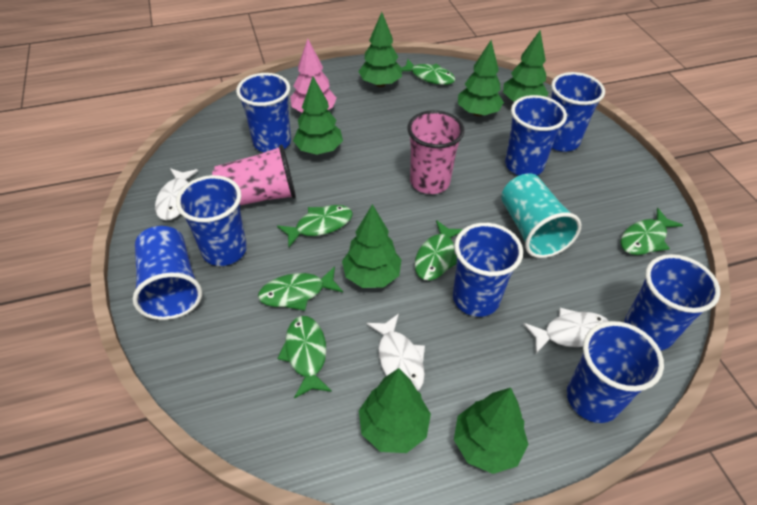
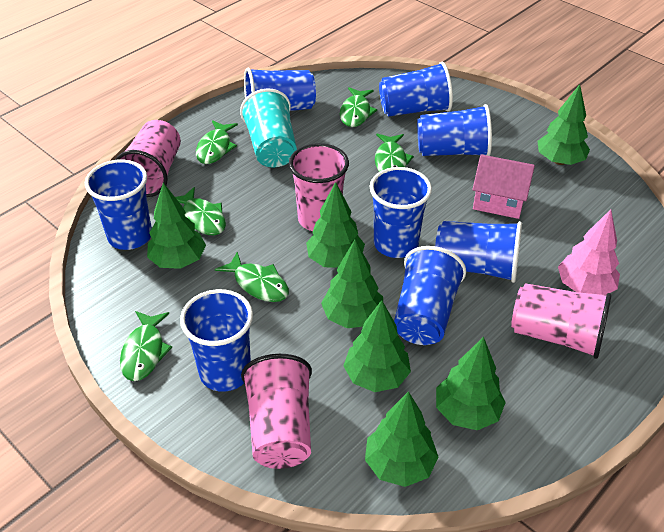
pink cup: [212,145,296,205] [407,110,464,194] = 2 -> [115,120,181,197] [241,354,312,469] [289,143,349,231] [511,283,612,359] = 4
pink house: none = 0 -> [472,154,535,219] = 1
white fish: [155,168,198,221] [366,314,425,391] [523,308,609,353] = 3 -> none = 0

